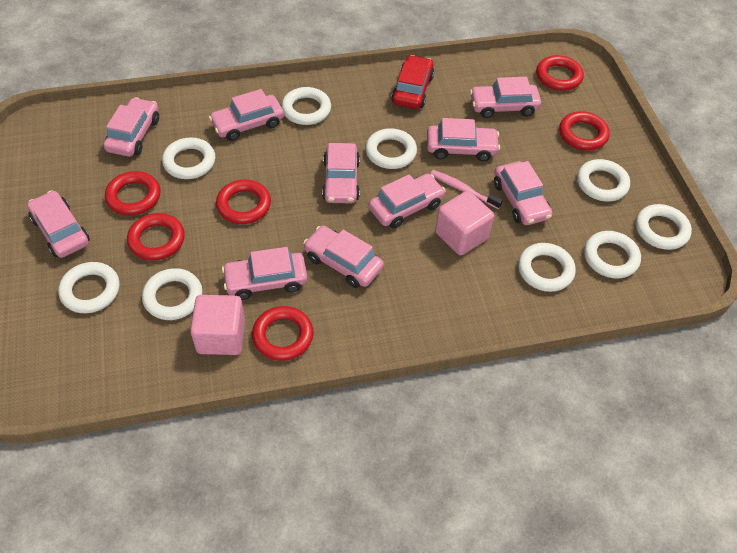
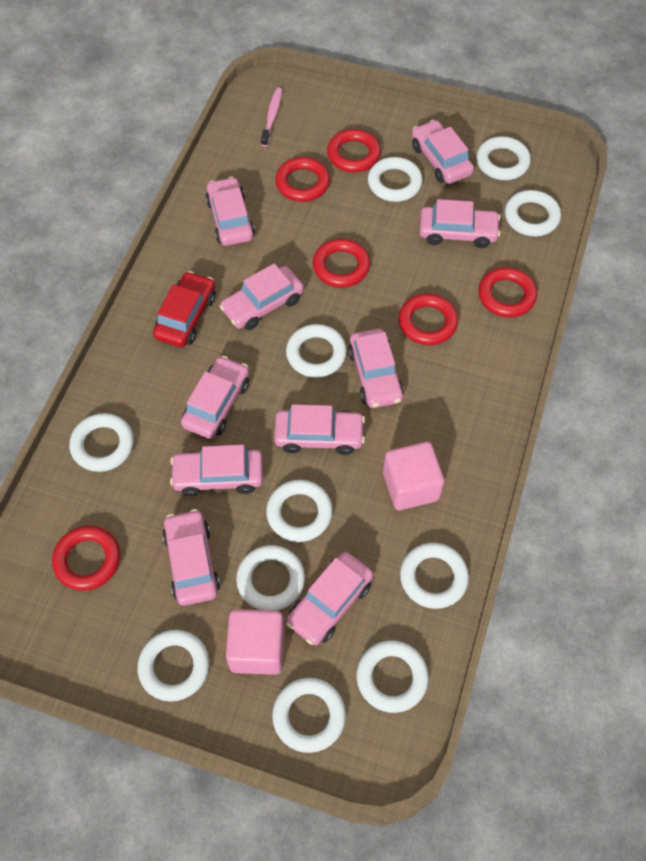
white ring: [58,262,119,313] [142,268,203,320] [162,138,215,179] [281,87,331,125] [365,128,417,169] [518,243,576,292] [577,159,630,202] [584,231,641,278] [636,204,692,250] = 9 -> [69,413,134,472] [137,630,209,702] [236,545,305,611] [266,480,333,542] [272,678,346,753] [286,324,347,378] [357,640,429,713] [368,157,423,202] [400,543,469,609] [476,136,531,180] [505,190,561,236] = 11

